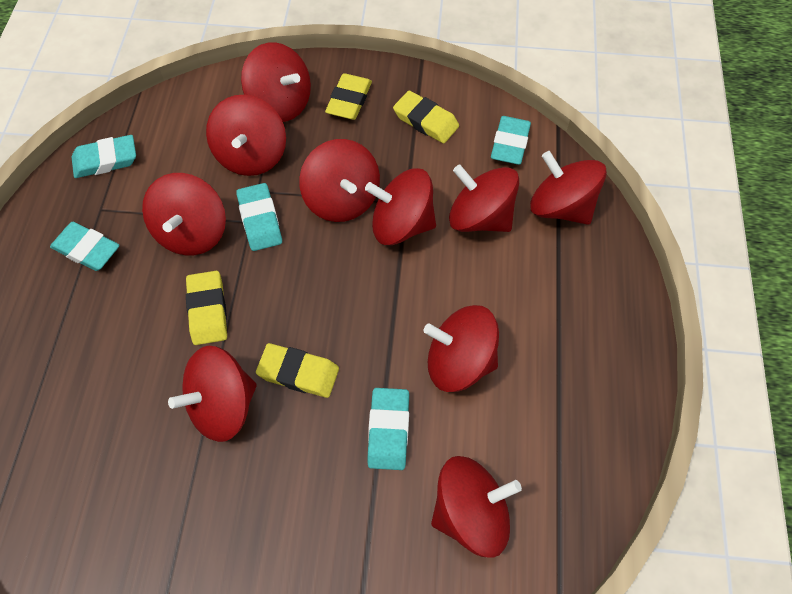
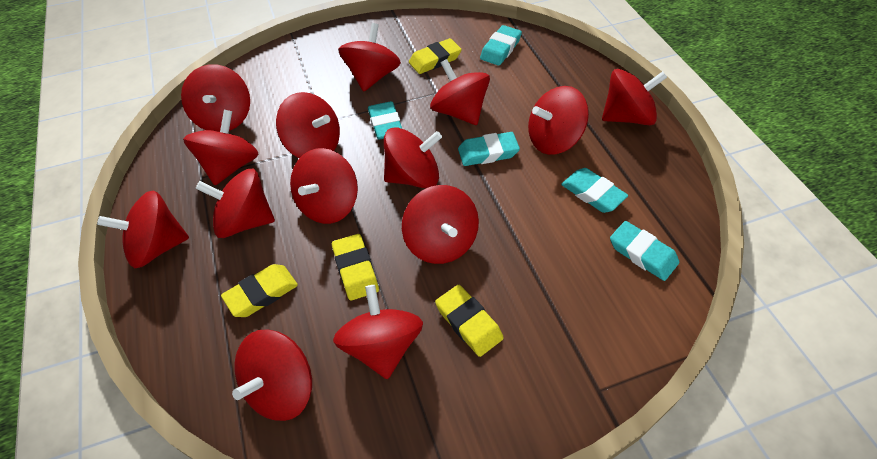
red spinning top: [142,173,226,255] [168,346,257,442] [206,95,286,176] [241,42,311,122] [299,139,380,222] [365,168,436,245] [423,305,499,392] [431,456,522,558] [449,165,519,232] [530,151,607,225] = 10 -> [97,191,189,268] [181,64,250,132] [183,110,258,185] [196,169,275,238] [232,330,312,421] [276,92,340,158] [290,148,358,224] [333,285,423,379] [338,23,401,91] [384,127,442,188] [402,185,479,264] [430,59,490,125] [528,86,589,155] [602,69,667,125] = 14

